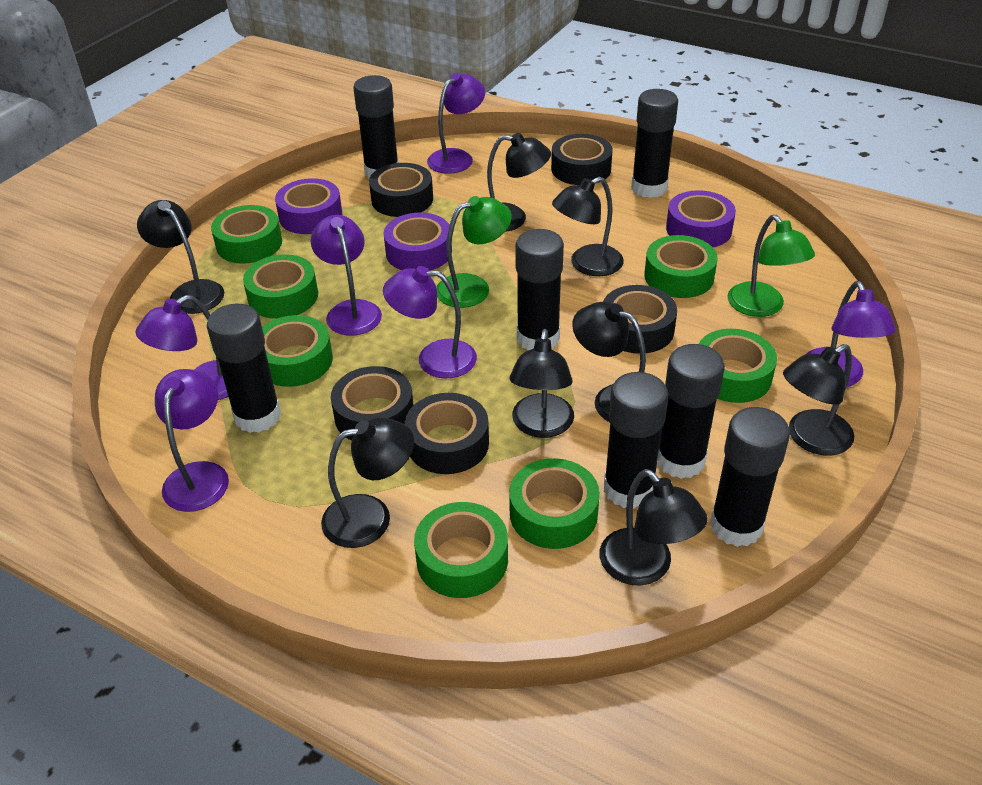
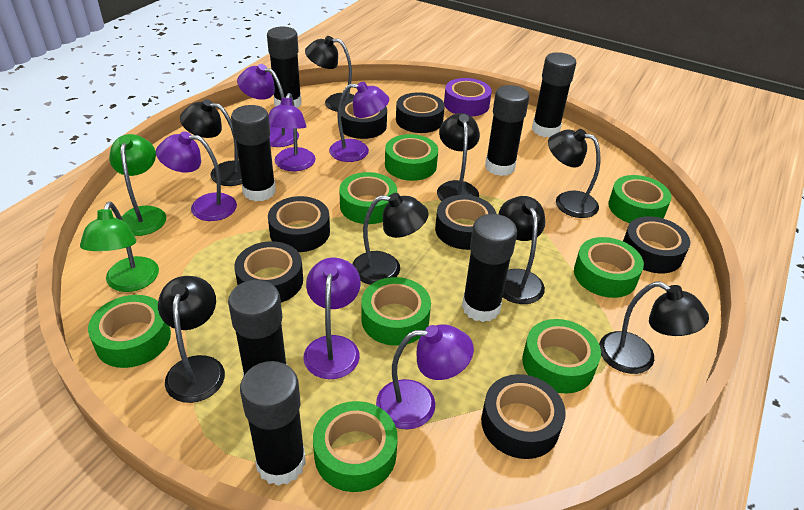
black tape: [331,366,414,441] [369,163,433,217] [405,393,489,474] [551,134,613,185] [603,285,677,354] = 5 -> [234,241,303,303] [268,196,330,252] [338,98,387,139] [396,92,445,133] [435,195,496,250] [481,374,566,459] [623,216,690,273] = 7
green tape: [211,205,282,264] [243,254,318,319] [262,315,333,387] [414,502,508,598] [509,458,600,549] [644,235,718,298] [699,329,777,403] = 7 -> [88,295,171,368] [313,401,398,492] [339,172,397,224] [361,277,431,346] [385,134,438,181] [522,319,601,394] [574,237,644,298] [608,175,672,223] = 8
purple tape: [275,178,342,234] [384,213,452,271] [666,190,736,247] = 3 -> [444,78,492,116] = 1

